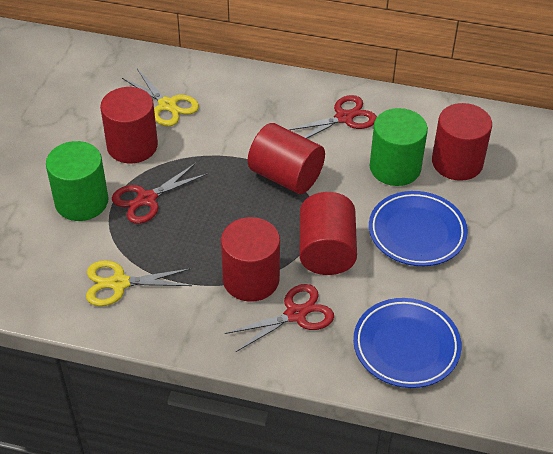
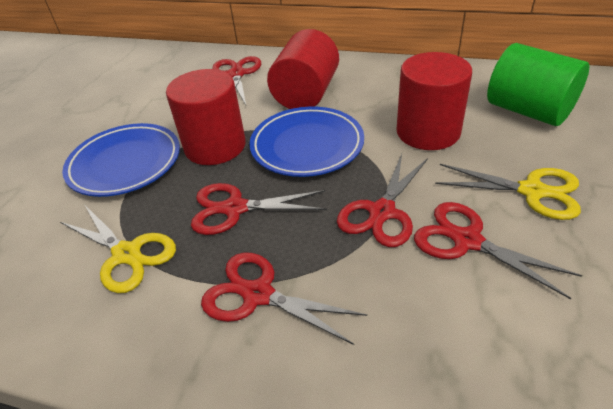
green cylinder: [46,141,108,221] [370,108,428,186] = 2 -> [487,43,589,126] = 1
red cylinder: [100,87,158,163] [221,217,280,302] [248,123,325,194] [300,192,357,275] [432,103,492,181] = 5 -> [166,69,246,165] [267,29,339,109] [396,52,472,150] = 3
red scissors: [112,163,208,224] [225,284,334,352] [288,95,377,138] = 3 -> [191,183,327,235] [201,253,367,345] [212,56,261,105] [337,154,428,247] [414,202,582,299] = 5

